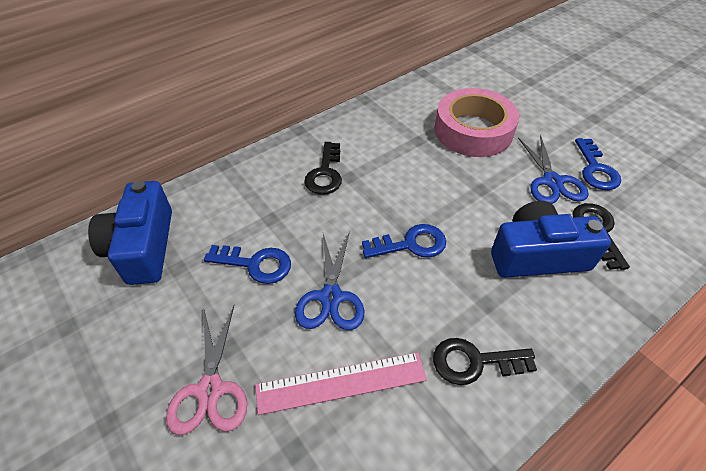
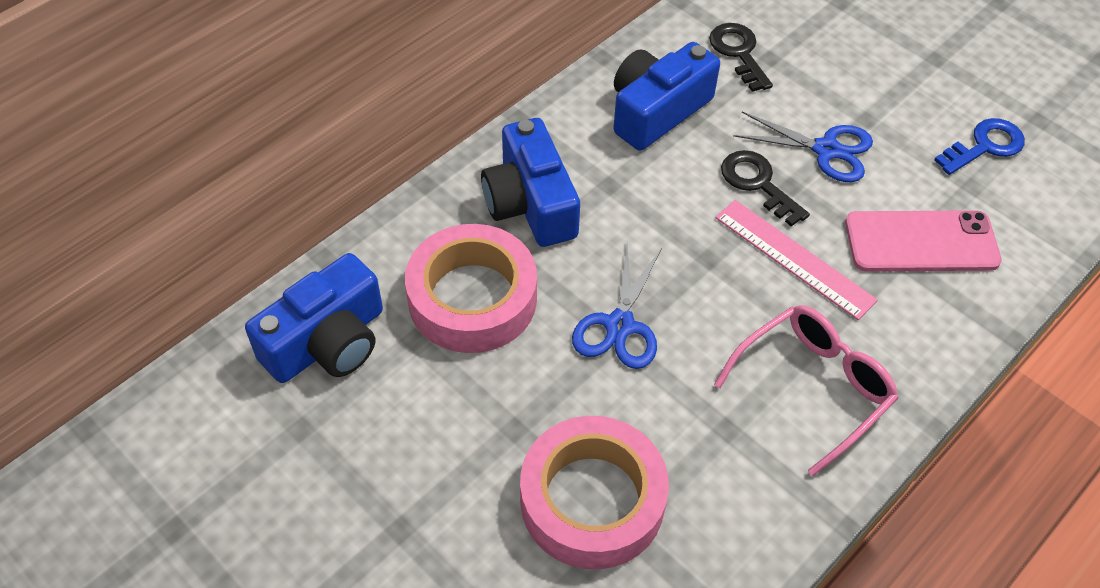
black key: [304,142,342,195] [433,338,537,385] [572,203,630,270] = 3 -> [709,23,773,92] [721,150,810,227] = 2
blue camera: [88,181,172,285] [491,201,611,278] = 2 -> [245,253,383,383] [481,118,580,247] [613,42,720,151] = 3
blue key: [204,245,291,284] [362,224,446,258] [575,138,621,190] = 3 -> [934,118,1025,175] = 1
pink glasses: none = 0 -> [714,305,898,476] = 1
pink phone: none = 0 -> [845,210,1002,272] = 1
pink scissors: [166,306,247,435] = 1 -> none = 0
pink tape: [435,88,519,157] = 1 -> [405,224,537,353] [520,416,669,569] = 2

